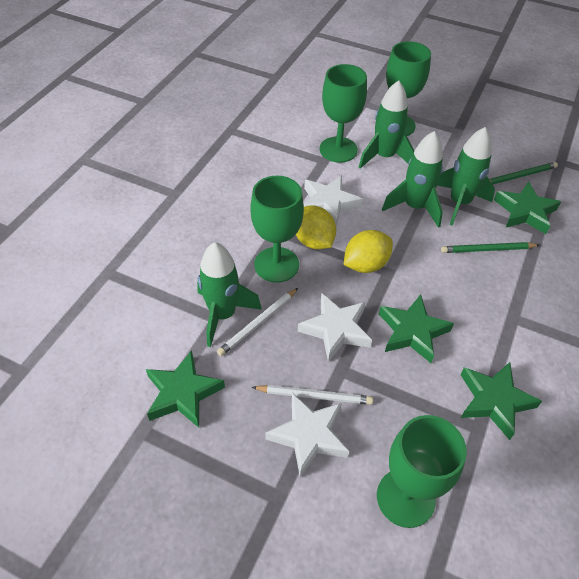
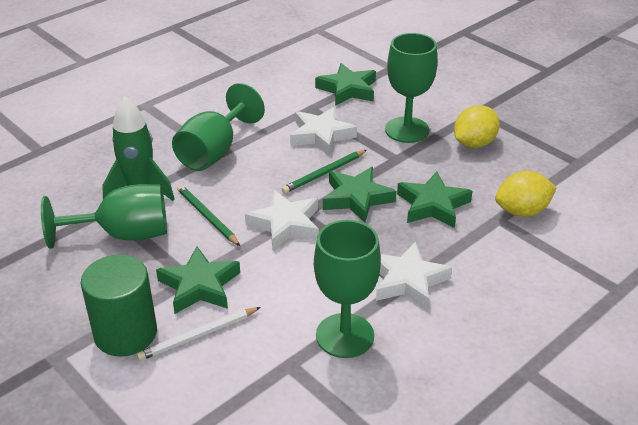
green cylinder: none = 0 -> [81,255,157,357] = 1
green rocket: [197,242,262,347] [359,80,414,168] [382,131,443,228] [437,127,495,226] = 4 -> [102,96,175,201] = 1
white pencil: [217,288,298,356] [252,385,373,405] = 2 -> [136,307,261,361] = 1

